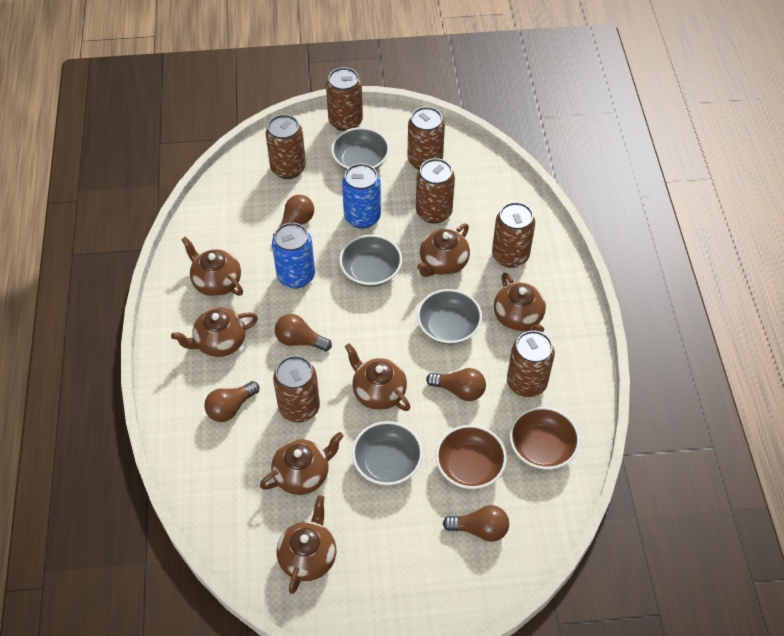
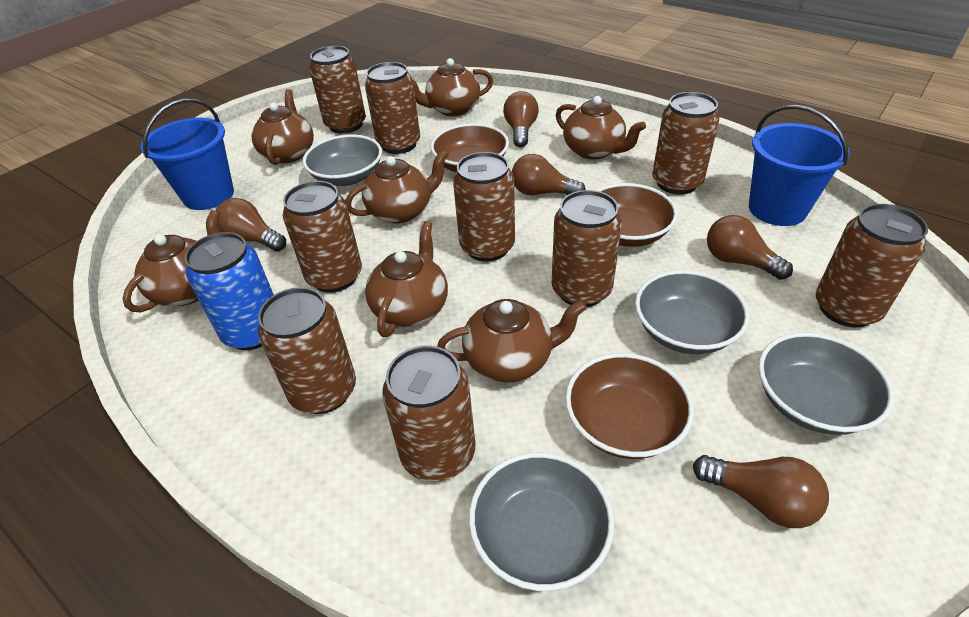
blue bucket: none = 0 -> [141,98,234,210] [749,105,850,226] = 2
blue can: [272,223,315,289] [342,163,381,229] = 2 -> [184,232,274,350] = 1
brown bowl: [436,425,507,489] [509,407,580,470] = 2 -> [430,123,509,172] [565,353,694,459] [596,183,678,247] = 3
brown can: [265,114,306,179] [273,356,320,423] [326,67,363,131] [408,107,445,170] [416,158,455,224] [492,202,535,268] [507,330,555,397] = 7 -> [258,287,356,414] [282,181,362,293] [309,46,366,134] [365,62,420,154] [382,346,475,482] [453,152,515,262] [552,190,622,307] [652,92,719,194] [816,204,928,328] = 9

